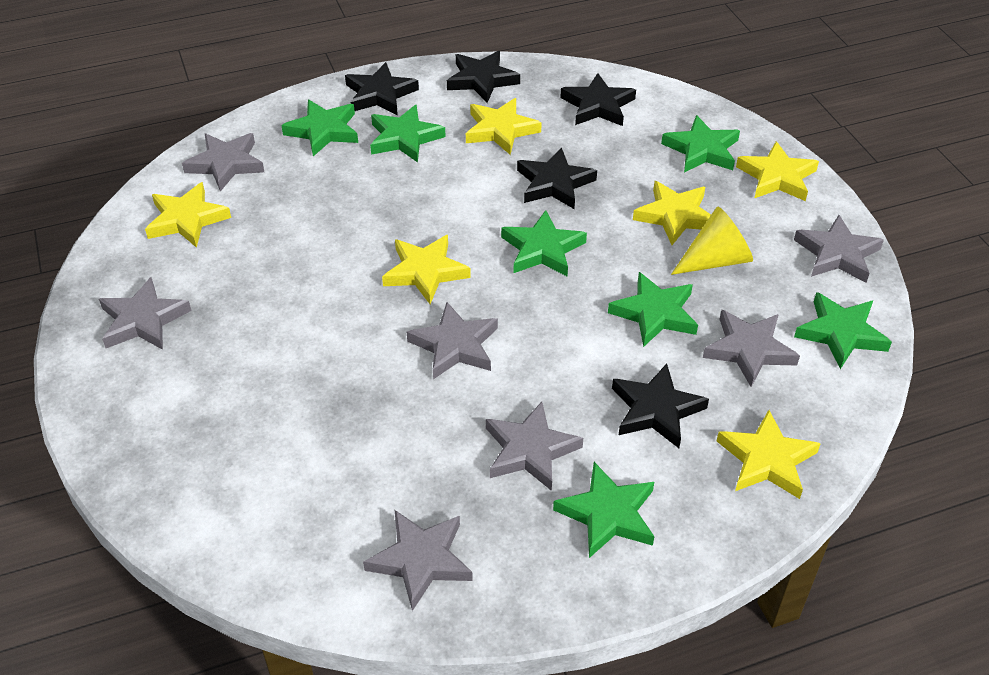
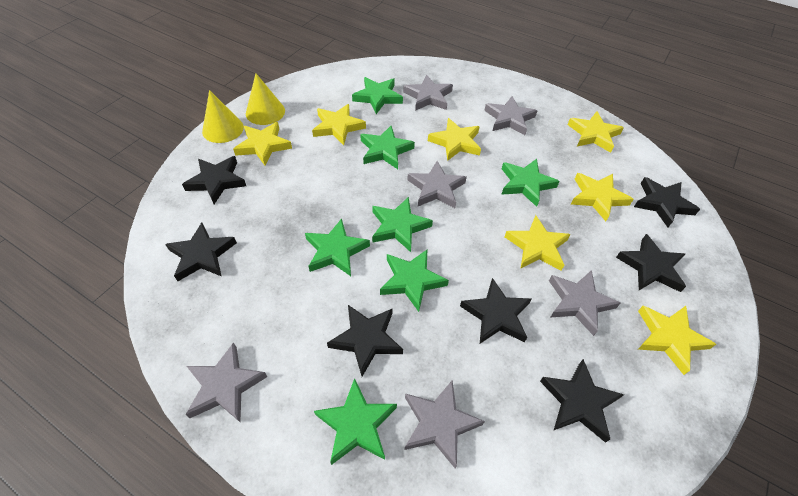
black star: [345,62,419,115] [447,51,520,103] [517,148,597,209] [560,73,636,126] [612,364,709,448] = 5 -> [165,223,237,281] [182,156,246,204] [327,305,403,376] [460,278,532,344] [540,359,624,443] [616,234,686,292] [634,177,700,227] = 7
grey star: [99,277,192,350] [182,133,264,192] [363,510,473,611] [407,302,498,379] [486,402,583,491] [703,310,800,387] [794,215,884,283] = 7 -> [185,342,267,422] [403,75,453,111] [405,380,485,468] [407,161,467,208] [484,96,537,135] [549,270,620,336] = 6
yellow cone: [671,206,753,275] = 1 -> [202,90,244,143] [246,74,285,125] = 2
yellow star: [145,182,231,248] [382,235,471,304] [466,98,542,155] [633,181,711,245] [717,410,821,499] [736,141,819,201] = 6 -> [233,122,292,165] [312,104,366,145] [428,118,481,161] [505,215,571,271] [567,111,624,153] [571,173,634,221] [638,306,716,375] = 7

